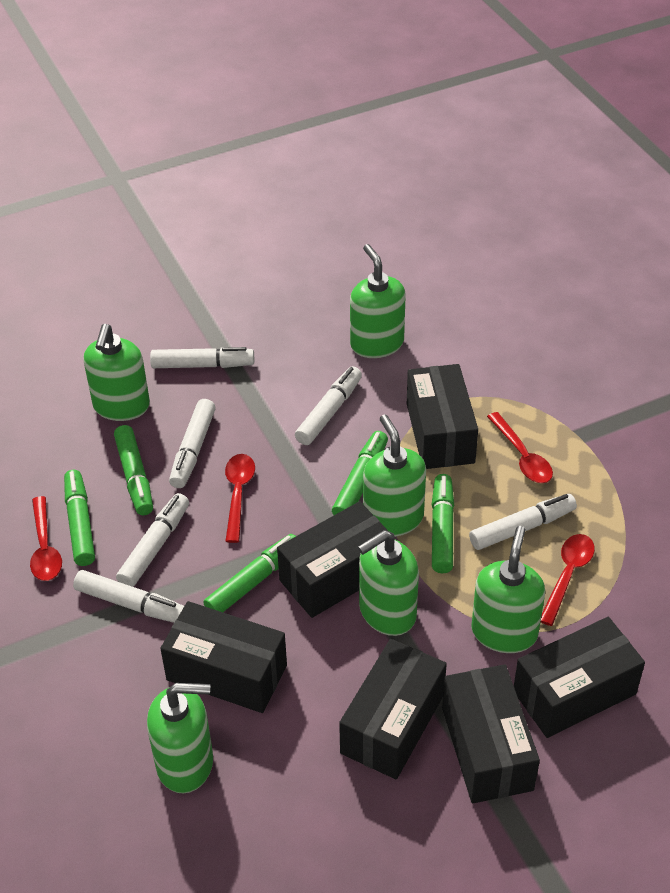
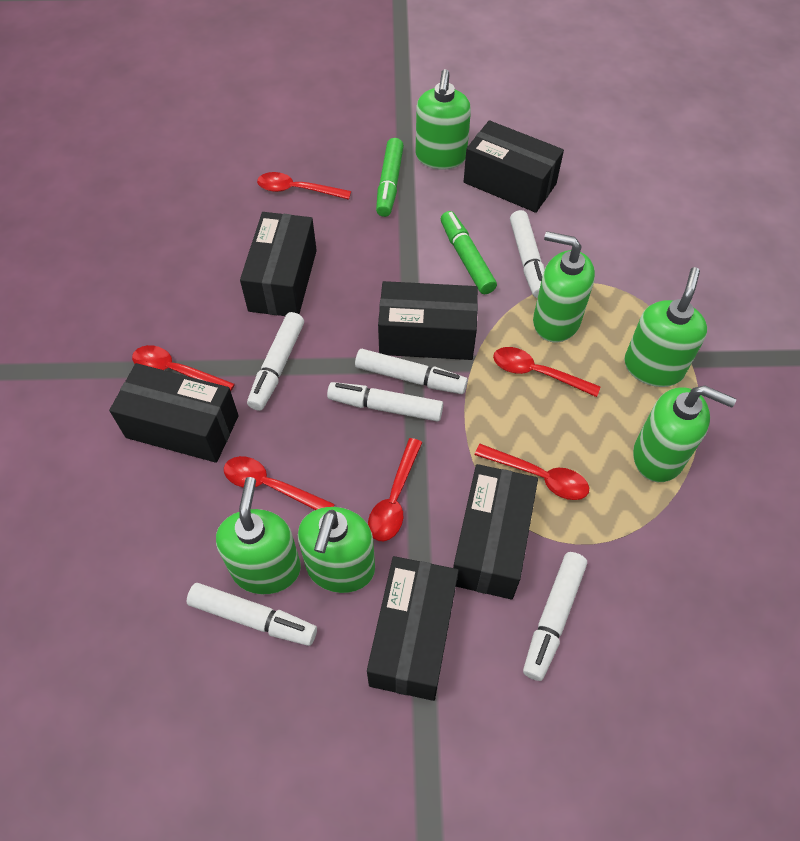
green marker: [64,470,95,566] [114,425,153,515] [203,534,296,612] [332,431,388,515] [432,474,455,573] = 5 -> [376,138,404,217] [441,211,497,294] = 2
red spoon: [30,496,62,581] [225,454,255,543] [487,412,553,483] [541,534,595,626] = 4 -> [132,345,235,391] [224,456,335,510] [257,172,351,200] [368,438,422,542] [475,444,589,500] [493,347,601,397] = 6

